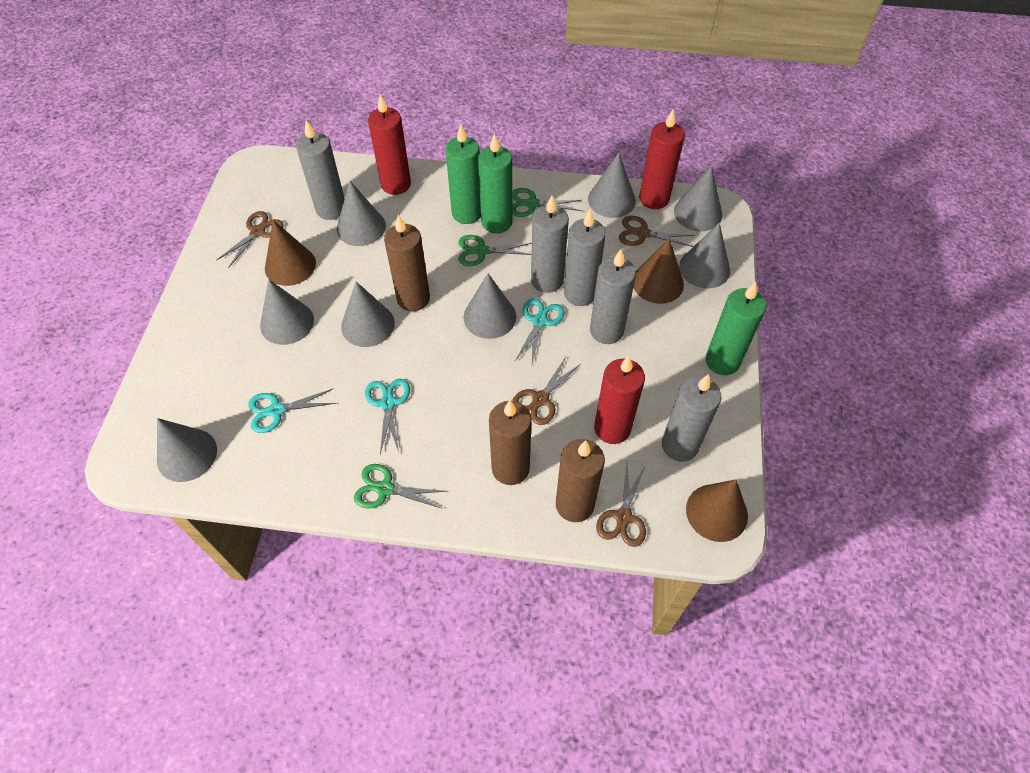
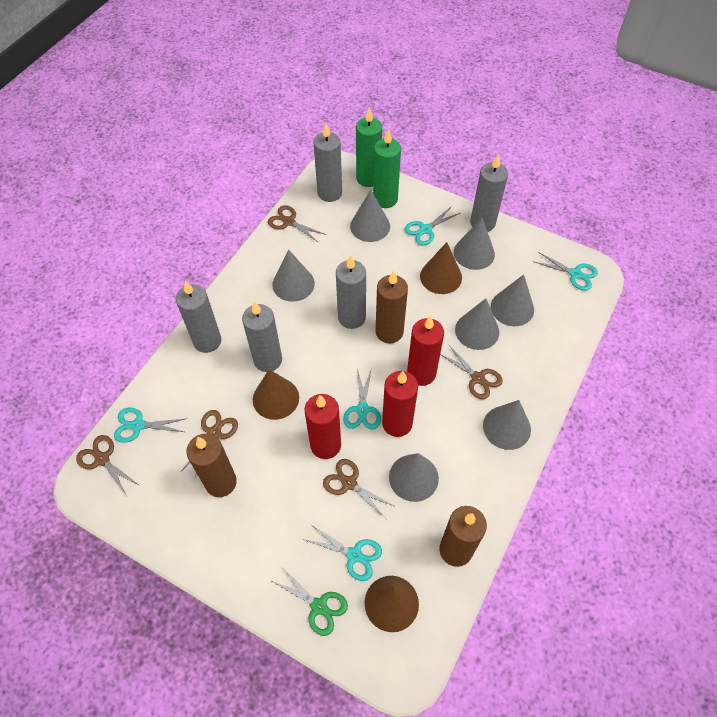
brown scissors: [216,211,284,268] [512,357,581,425] [596,463,646,547] [619,216,694,247] = 4 -> [76,435,139,495] [181,410,238,477] [268,205,326,243] [323,459,396,519] [440,344,503,399] = 5
green candle: [445,124,481,224] [478,134,512,234] [705,282,766,375] = 3 -> [356,107,382,187] [373,129,401,208] = 2
green scissors: [354,464,447,509] [458,235,532,266] [512,188,582,217] = 3 -> [270,567,348,636] = 1
grey cone: [157,418,217,482] [260,279,314,345] [337,181,386,246] [341,282,395,347] [463,274,516,339] [588,152,636,218] [674,166,722,231] [679,223,730,289] = 8 -> [272,249,315,302] [350,190,390,242] [389,453,439,502] [454,218,495,270] [455,298,499,350] [483,400,531,450] [491,274,534,326] = 7
turquoise scissors: [248,389,336,433] [365,379,410,454] [515,298,564,363] = 3 -> [114,408,188,443] [303,525,382,581] [343,368,381,429] [404,206,460,245] [533,252,598,291] = 5

